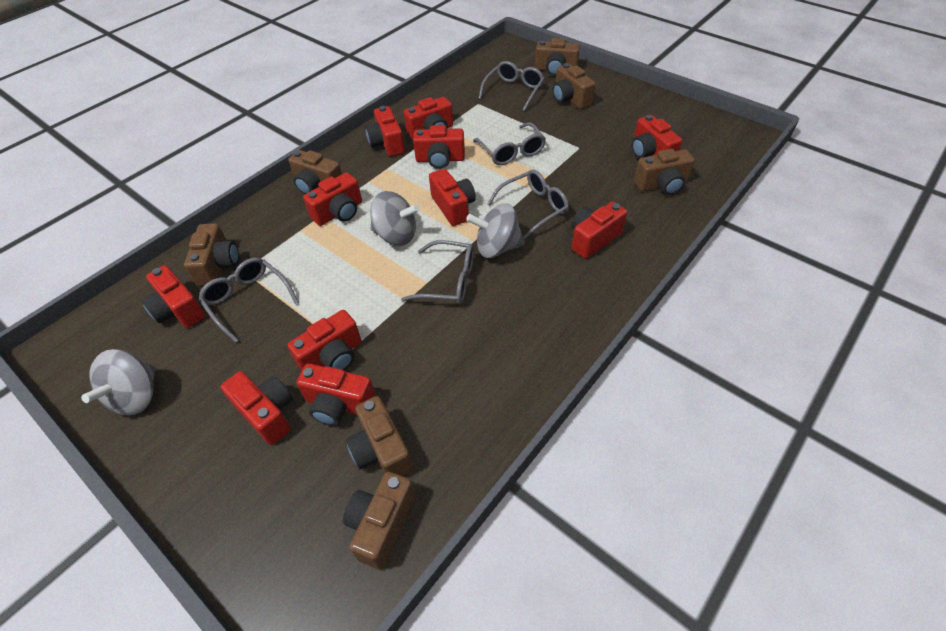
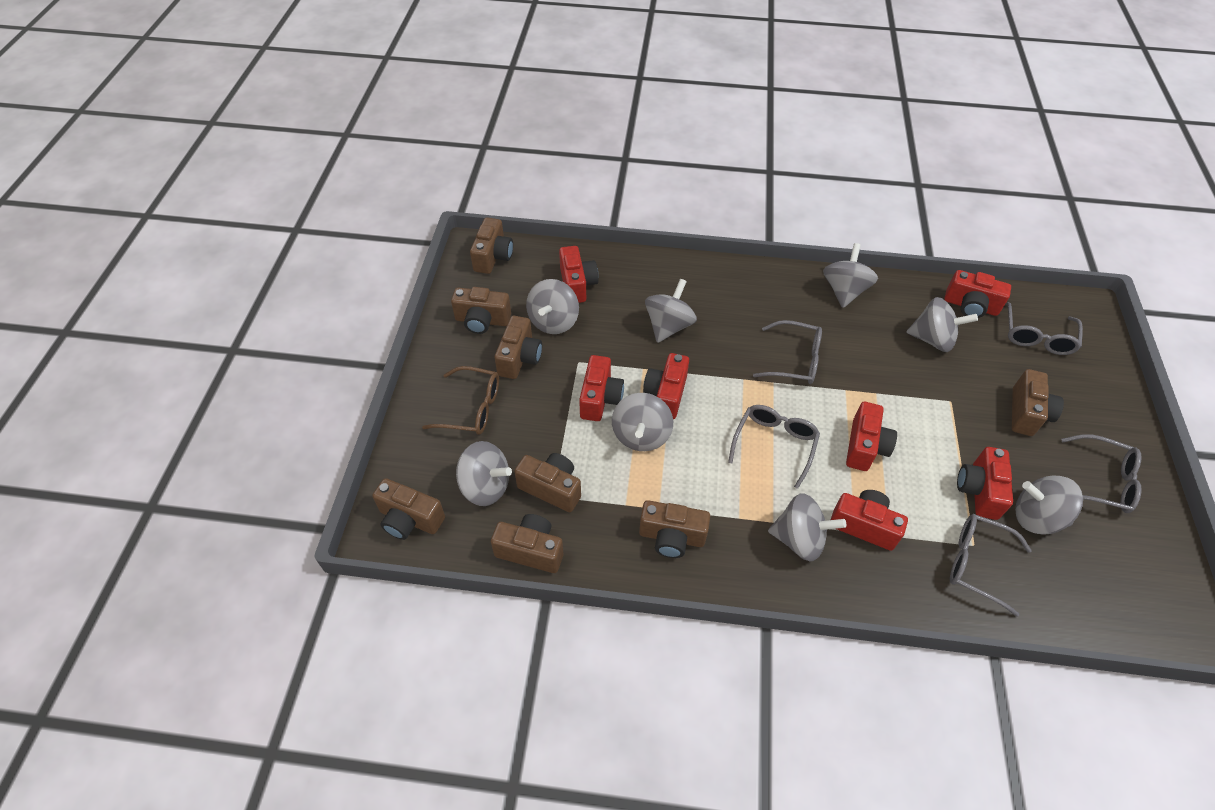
brown camera: [184,223,239,286] [288,150,342,194] [343,472,416,570] [346,396,413,476] [535,38,580,76] [553,63,596,109] [634,149,695,195] = 7 -> [372,478,445,540] [451,287,511,334] [470,218,513,274] [491,514,563,573] [494,316,542,379] [514,453,581,512] [639,500,710,558] [1012,369,1064,436] = 8
brown glasses: none = 0 -> [422,366,499,435] = 1
grey spinning top: [81,349,156,415] [370,191,419,246] [466,203,525,258] = 3 -> [456,441,512,506] [526,279,579,334] [612,393,673,451] [645,279,697,343] [768,493,846,562] [823,243,878,308] [906,297,978,352] [1015,475,1083,535] = 8
red camera: [141,265,205,328] [220,371,293,445] [287,310,361,371] [296,363,376,426] [303,172,362,226] [365,106,405,157] [404,97,453,139] [413,125,465,169] [429,169,476,226] [572,202,627,259] [632,115,682,159] = 11 -> [559,246,598,303] [579,355,624,421] [643,353,689,419] [831,490,908,551] [846,402,897,471] [945,270,1011,318] [957,447,1013,520] = 7

